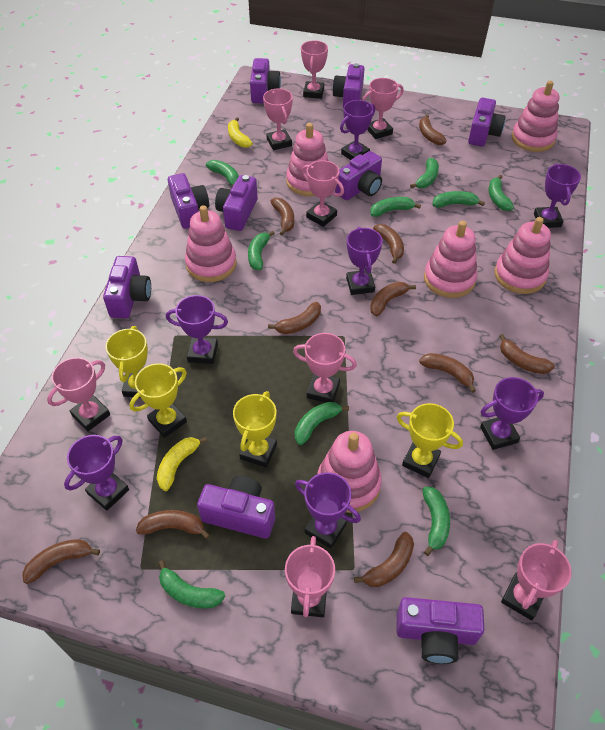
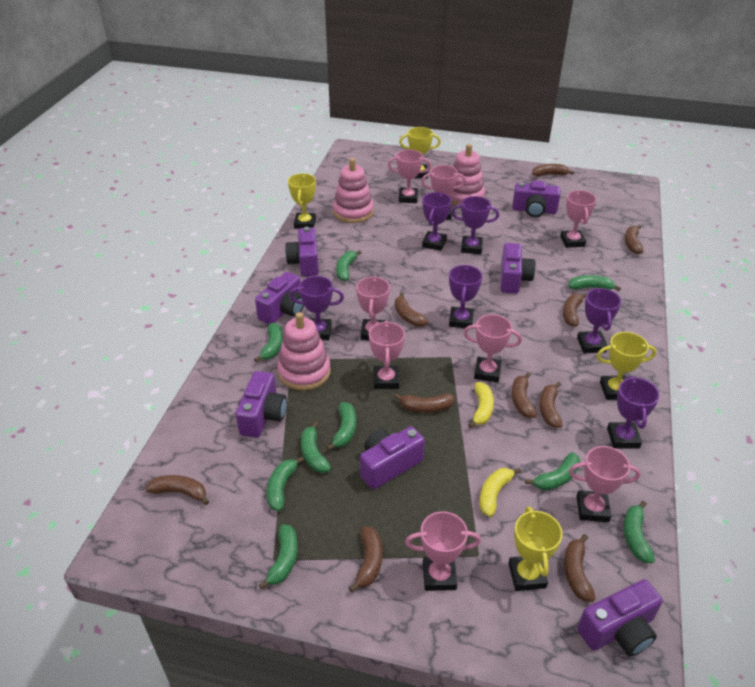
pink stacking toy: [185,205,237,282] [286,123,329,196] [317,431,382,513] [424,221,477,298] [494,217,551,294] [512,81,559,152] = 6 -> [277,312,331,391] [333,158,374,223] [448,144,485,206] = 3
purple camera: [103,256,151,318] [168,173,209,229] [197,476,275,539] [215,175,258,231] [250,58,281,103] [333,63,365,109] [335,151,382,200] [396,597,484,664] [468,98,506,147] = 9 -> [236,371,287,438] [255,272,304,324] [285,227,319,276] [360,426,425,489] [501,243,536,294] [512,180,561,217] [577,579,663,656] = 7
purple trophy: [64,435,129,511] [166,295,228,364] [295,472,361,549] [340,100,375,160] [346,227,383,295] [480,377,544,450] [534,164,581,228] = 7 -> [289,276,344,340] [422,192,452,251] [449,265,482,328] [451,196,499,254] [577,288,621,353] [607,376,660,449] = 6

